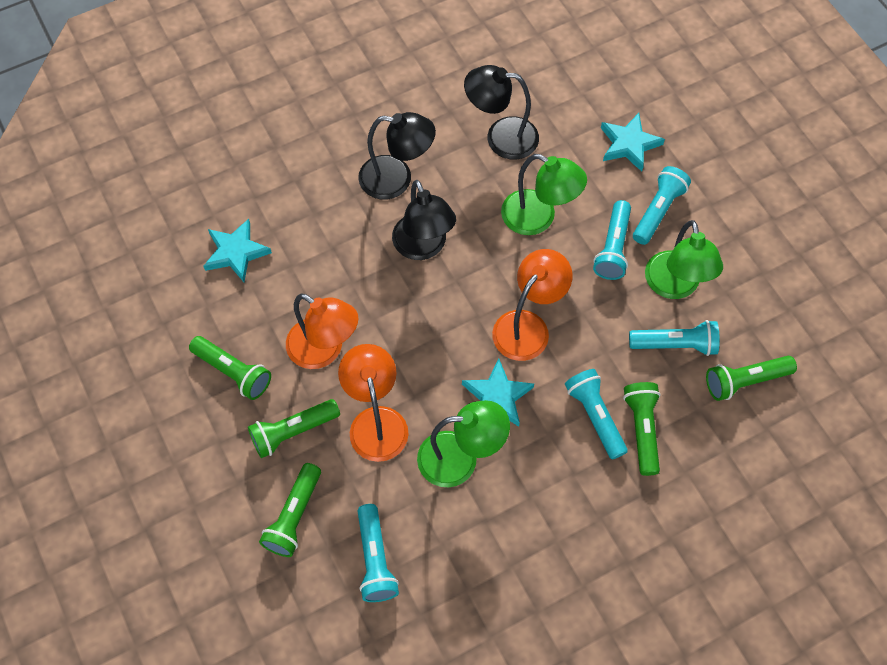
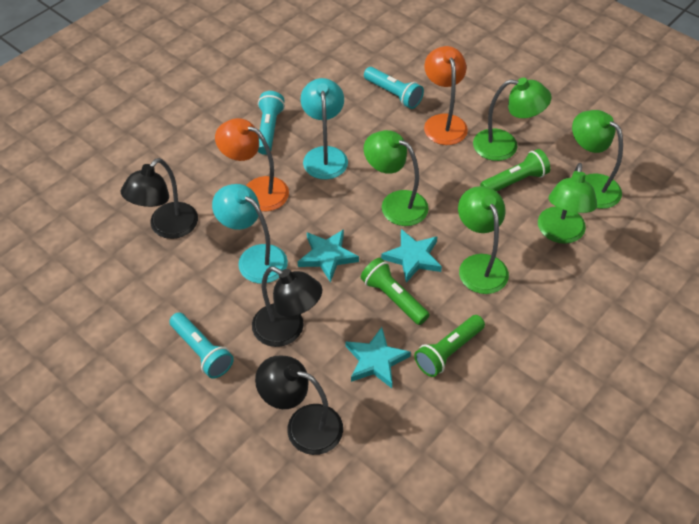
green flashlight: [189,336,271,400] [248,399,340,458] [259,463,321,557] [623,382,661,476] [706,356,797,401] = 5 -> [361,258,430,325] [414,315,485,377] [480,149,551,192] = 3
green lamp: [417,400,510,487] [501,154,587,235] [645,220,723,299] = 3 -> [364,130,429,226] [458,186,509,294] [473,78,552,161] [538,163,597,244] [572,110,623,209] = 5
orange lamp: [286,293,358,369] [338,344,409,462] [492,249,573,361] = 3 -> [215,118,289,211] [424,46,468,145] = 2
turquoise flashlight: [358,504,399,602] [565,369,628,460] [593,200,631,280] [629,320,720,356] [633,166,691,245] = 5 -> [169,312,234,379] [258,91,285,155] [364,67,424,109] = 3
turquoise lamp: none = 0 -> [212,184,288,283] [301,78,348,179] = 2

